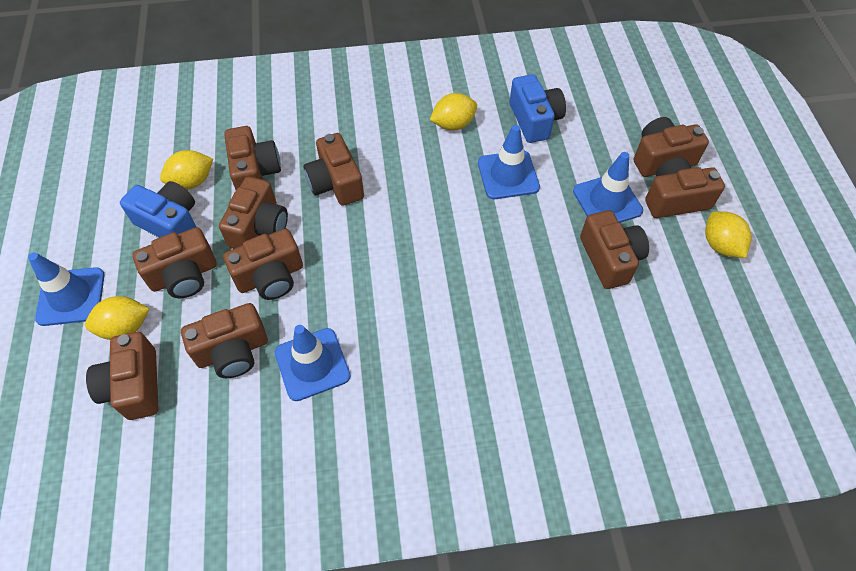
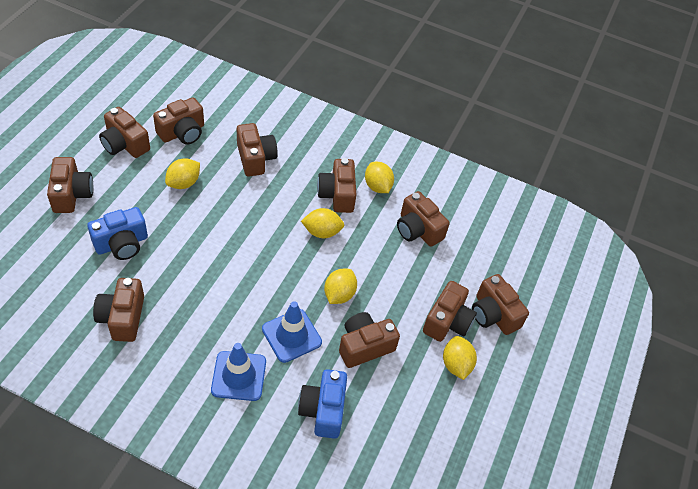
blue traffic cone: [28,252,105,326] [275,325,351,401] [478,125,540,199] [573,152,643,223] = 4 -> [211,343,266,401] [262,301,322,363] = 2
yellow lemon: [85,296,149,340] [160,150,213,189] [430,93,477,130] [705,211,752,258] = 4 -> [165,158,200,189] [301,208,344,238] [324,269,357,304] [365,162,394,193] [443,336,477,380] = 5

